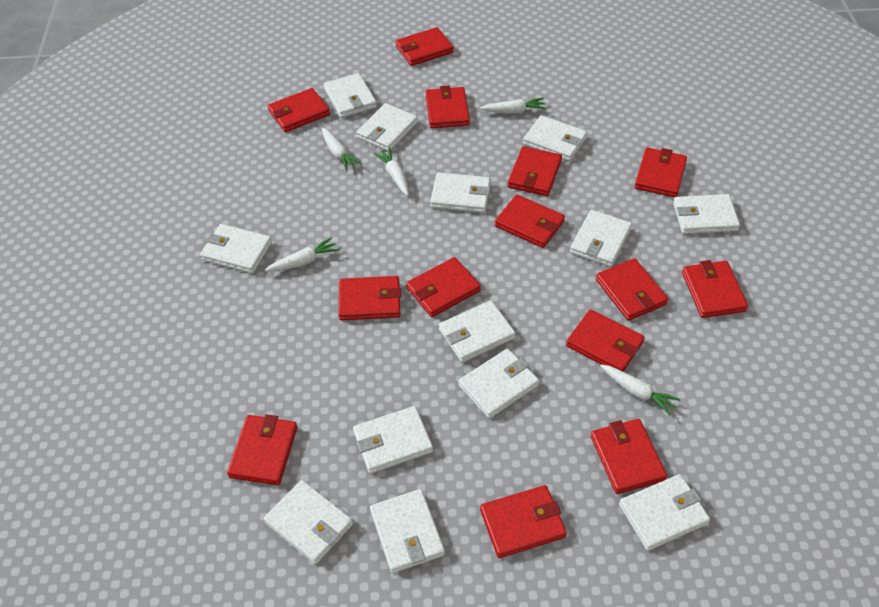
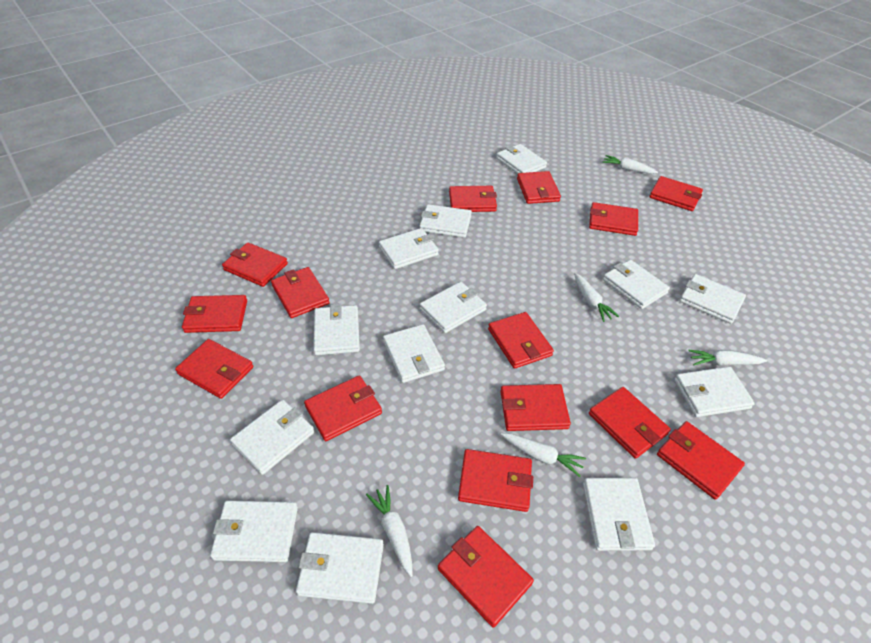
red wallet: [227,414,297,485] [268,88,330,132] [338,276,401,320] [395,27,454,66] [406,257,481,317] [426,86,470,128] [480,485,567,558] [495,194,565,248] [508,146,562,196] [566,309,645,372] [591,419,667,494] [596,258,668,321] [634,147,687,197] [682,260,748,318] = 14 -> [175,339,253,399] [182,295,247,333] [222,242,288,287] [271,267,330,318] [304,375,382,441] [438,526,534,627] [449,186,497,212] [458,449,533,512] [488,312,554,369] [500,384,571,431] [517,171,561,204] [589,202,638,236] [589,387,671,459] [649,176,703,211] [657,421,745,500] = 15

